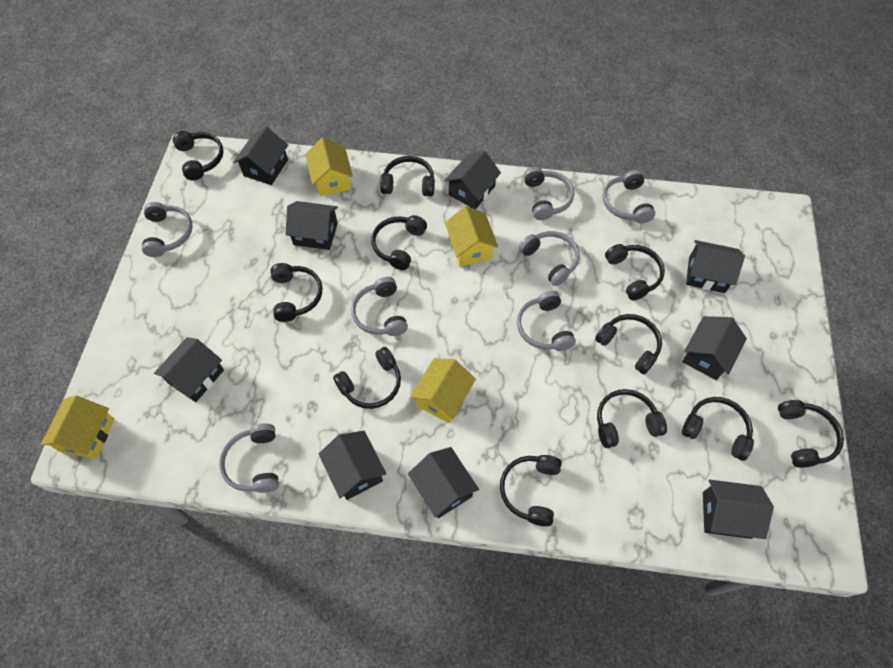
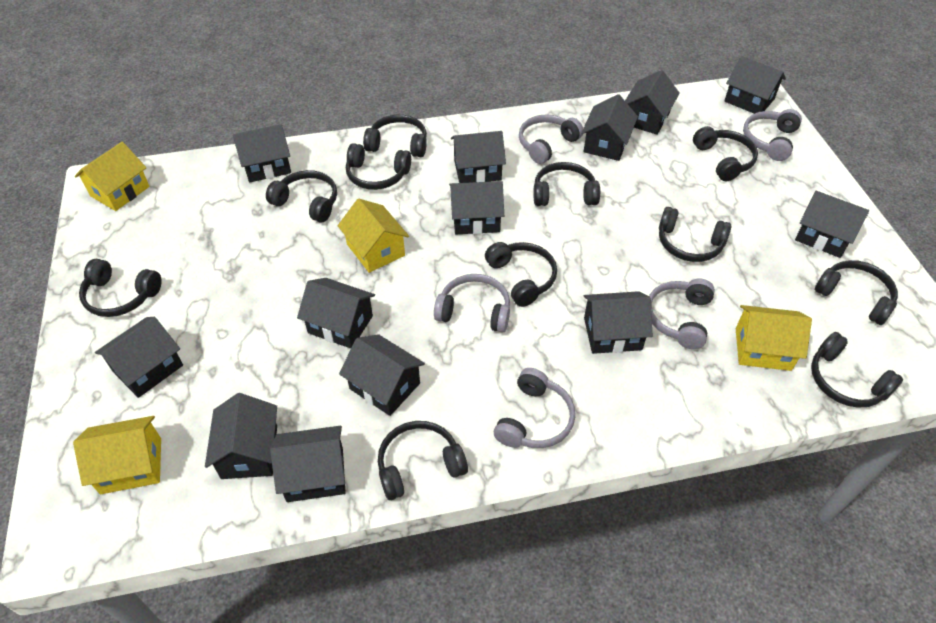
black house: [154,337,224,402] [234,127,288,185] [285,201,338,250] [319,431,386,500] [408,447,479,518] [444,151,501,209] [682,316,747,380] [686,240,745,293] [703,480,774,539] = 9 -> [95,317,183,398] [205,393,277,479] [233,124,291,182] [270,426,346,502] [297,278,375,349] [339,334,425,416] [449,181,504,234] [451,131,506,183] [581,94,638,161] [584,291,653,354] [625,70,680,135] [725,56,786,114] [795,191,869,258] = 13
grey headphones: [142,202,193,257] [219,424,279,493] [351,277,408,336] [517,291,576,351] [519,231,580,286] [524,167,574,220] [603,170,655,223] = 7 -> [434,274,510,333] [494,368,575,448] [519,114,583,164] [649,279,715,349] [743,109,802,161] = 5

